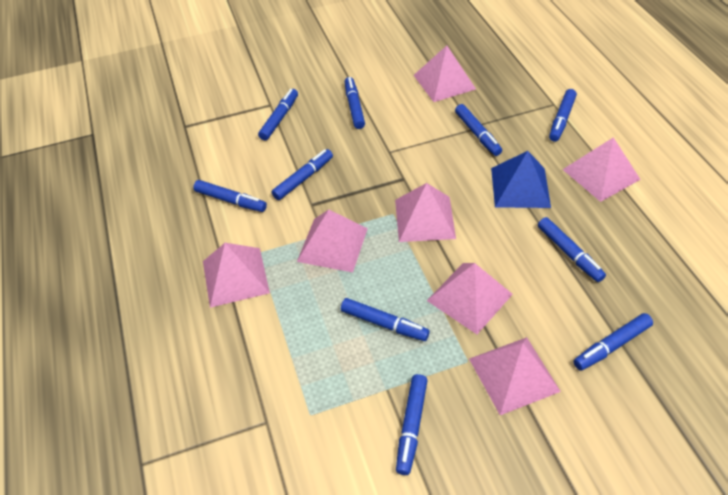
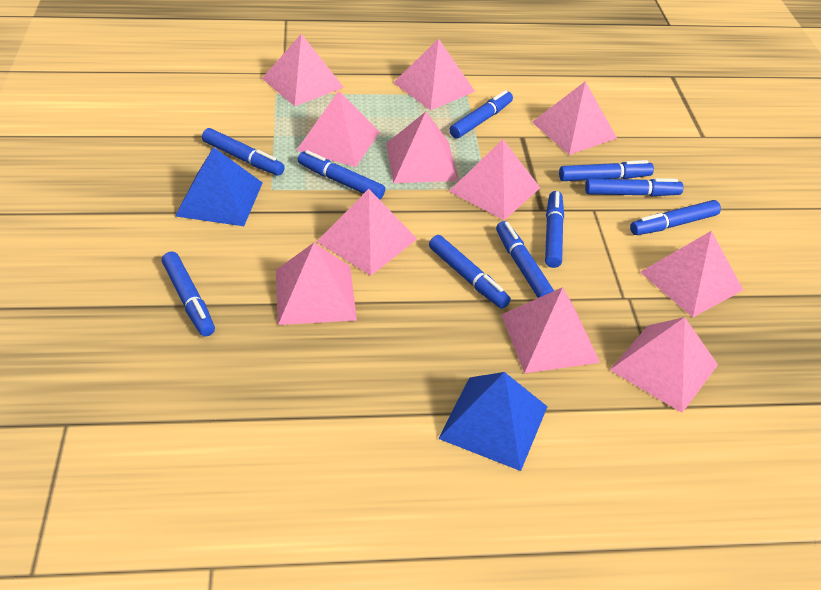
blue pyramid: [491,151,551,208] = 1 -> [175,147,263,226] [438,372,548,471] = 2
pink pyramid: [203,243,270,308] [297,210,368,272] [395,183,456,242] [414,46,476,102] [427,263,513,334] [469,337,561,415] [562,137,641,202] = 7 -> [262,34,344,106] [276,243,357,325] [296,91,380,167] [317,189,417,276] [386,112,459,183] [394,38,475,110] [449,139,540,220] [501,287,600,373] [532,81,617,155] [610,317,718,413] [640,231,743,317] = 11

